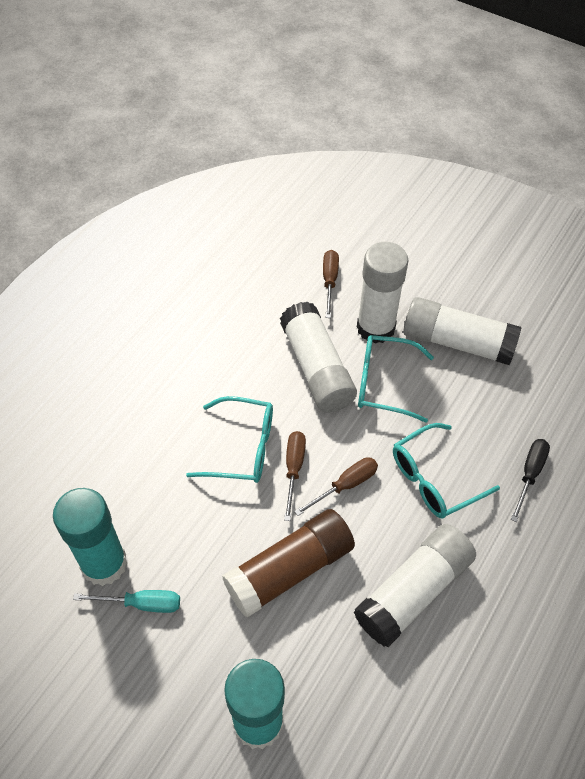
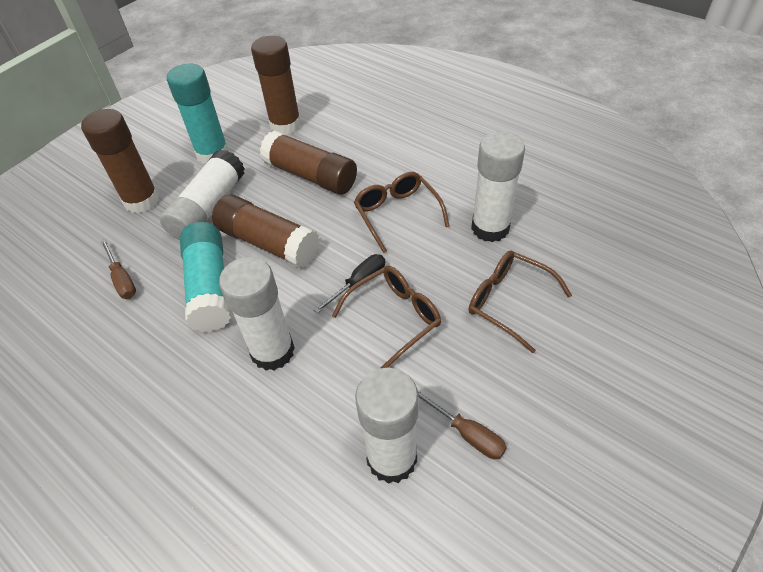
brown glasses: none = 0 -> [332,266,441,368] [354,172,450,253] [469,251,572,353] = 3
brown glue stick: [222,509,355,618] = 1 -> [81,109,159,213] [212,194,320,268] [251,36,301,134] [260,130,357,195] = 4
brown screwdriver: [284,431,306,521] [294,457,378,516] [323,250,339,318] = 3 -> [100,239,136,299] [418,391,507,459] = 2
turquoise glasses: [186,396,273,483] [358,335,434,423] [393,423,500,518] = 3 -> none = 0
turquoise screwdriver: [73,590,180,613] = 1 -> none = 0

